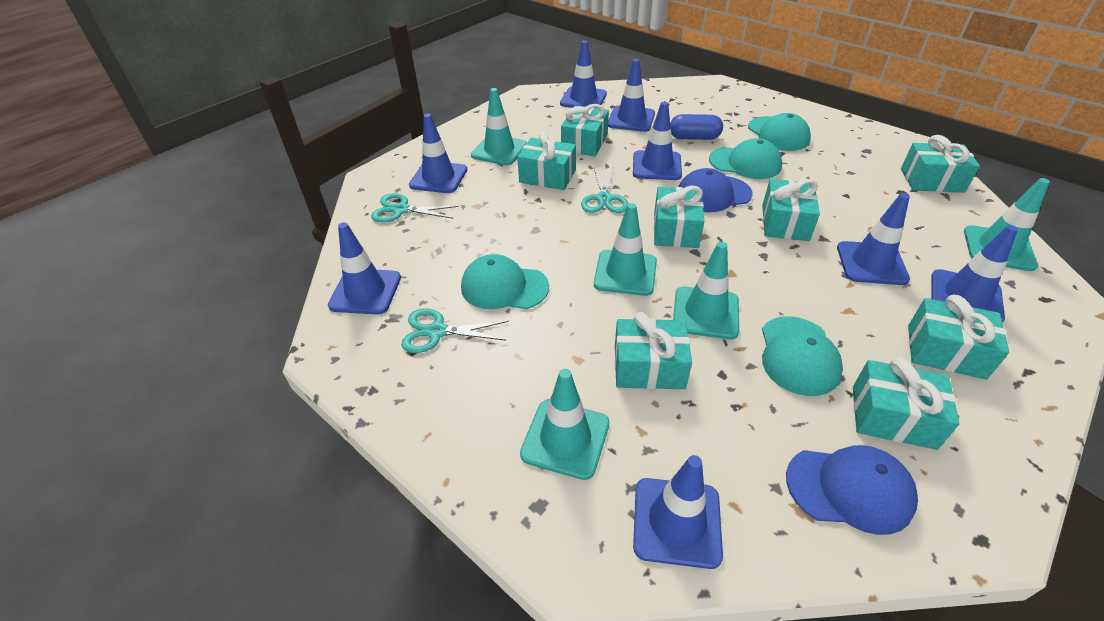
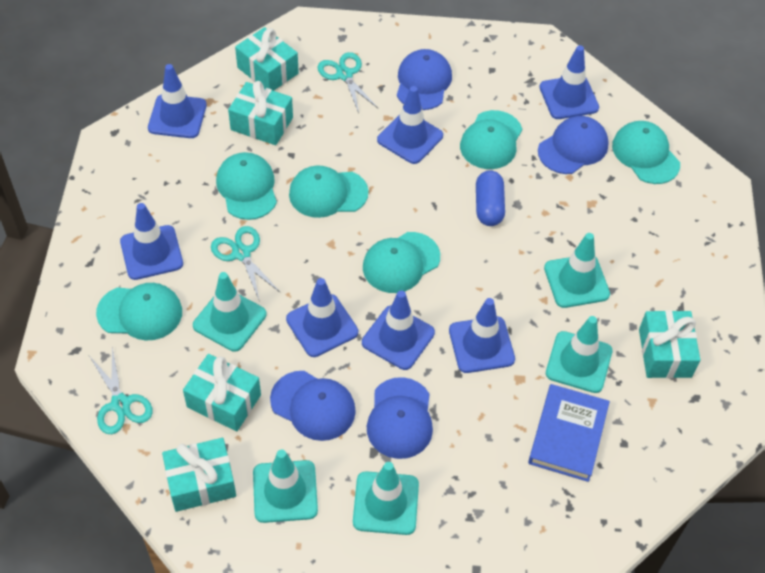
blue book: none = 0 -> [528,384,610,482] = 1
blue cap: [679,168,753,212] [786,445,918,535] = 2 -> [270,371,356,441] [367,377,433,459] [397,49,452,110] [538,116,609,174] = 4
blue traffic cone: [328,222,401,315] [409,113,467,193] [560,40,607,108] [608,59,655,132] [633,102,682,180] [633,455,723,569] [837,193,910,285] [931,225,1018,323] = 8 -> [120,203,183,280] [148,64,207,138] [286,278,358,357] [362,290,435,370] [377,86,443,164] [449,298,515,373] [539,45,599,119] = 7
turquoise cap: [461,254,549,309] [709,138,782,179] [748,113,811,151] [762,316,843,396] = 4 -> [96,283,182,340] [216,152,277,220] [289,166,368,218] [363,232,440,293] [460,110,522,169] [612,121,680,184] = 6
turquoise gift: [517,131,576,190] [561,104,609,156] [615,312,692,389] [654,186,704,248] [762,179,820,241] [853,357,960,450] [901,135,980,193] [908,295,1009,380] = 8 -> [162,438,236,512] [183,354,261,431] [228,81,293,145] [235,27,299,91] [639,310,700,378] = 5

